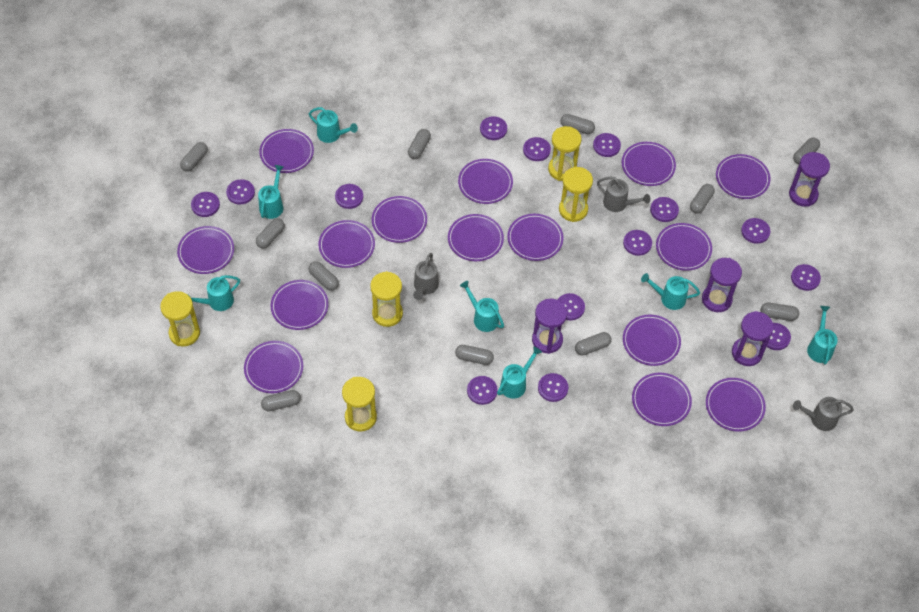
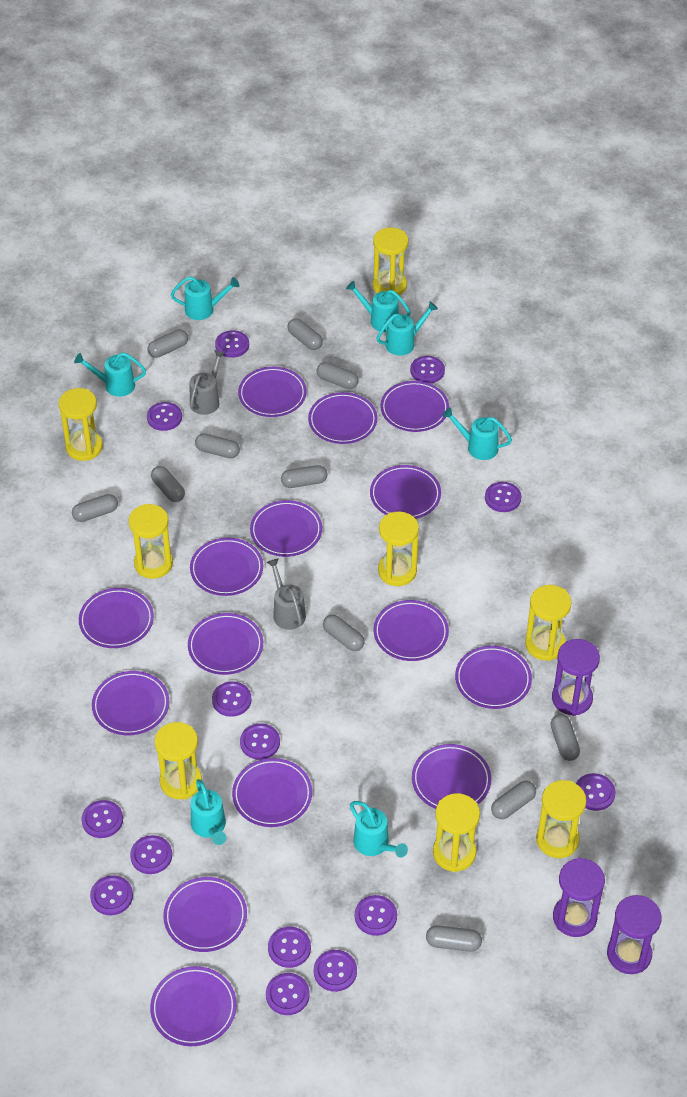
grey watering can: [413,253,439,300] [597,177,650,212] [793,397,854,431] = 3 -> [190,350,226,415] [267,558,306,630] = 2
purple hourglass: [532,299,567,354] [702,258,742,312] [732,311,774,366] [789,152,830,207] = 4 -> [552,639,600,716] [553,858,605,937] [607,895,662,974] = 3
yellow hourglass: [160,291,200,346] [342,377,377,432] [370,271,403,327] [548,126,581,181] [559,167,593,222] = 5 -> [59,388,103,461] [129,504,173,579] [154,722,202,800] [373,227,408,295] [378,512,419,586] [433,793,480,872] [525,585,572,661] [536,780,586,858] = 8

